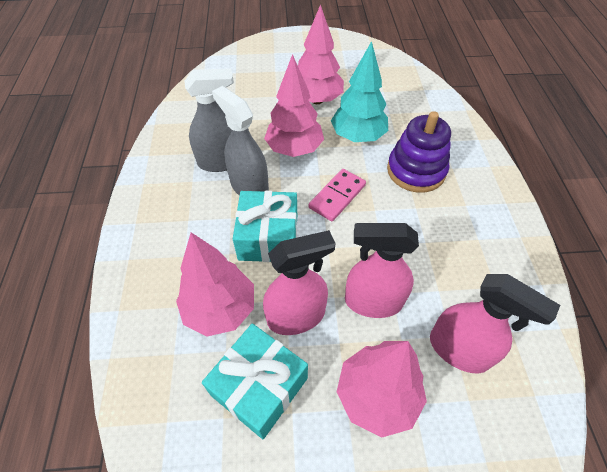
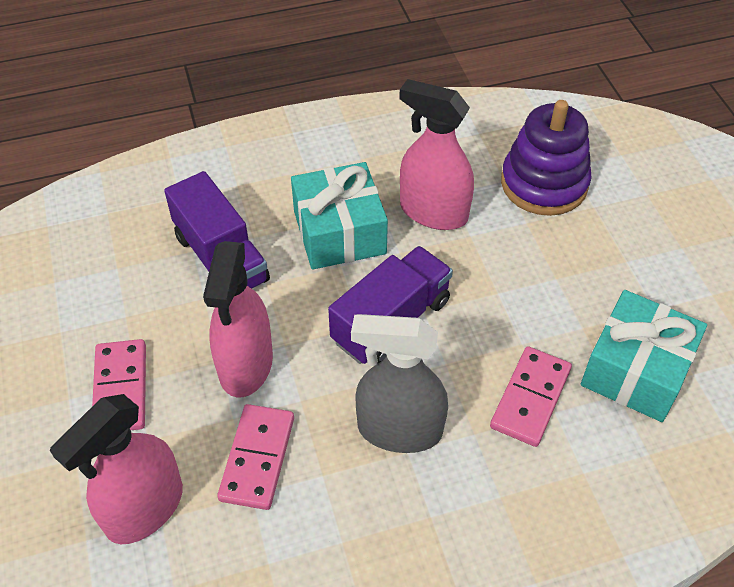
grey spray bottle: [184,68,234,172] [212,86,269,196] = 2 -> [351,314,448,453] = 1
pink domino: [309,169,366,221] = 1 -> [92,339,146,430] [217,404,294,510] [490,346,572,447] = 3
pink tree: [176,233,254,337] [264,54,324,157] [298,4,344,104] [337,341,427,438] = 4 -> none = 0
purple truck: none = 0 -> [164,171,270,289] [328,246,453,364] = 2
turquoise tree: [331,41,388,142] = 1 -> none = 0

